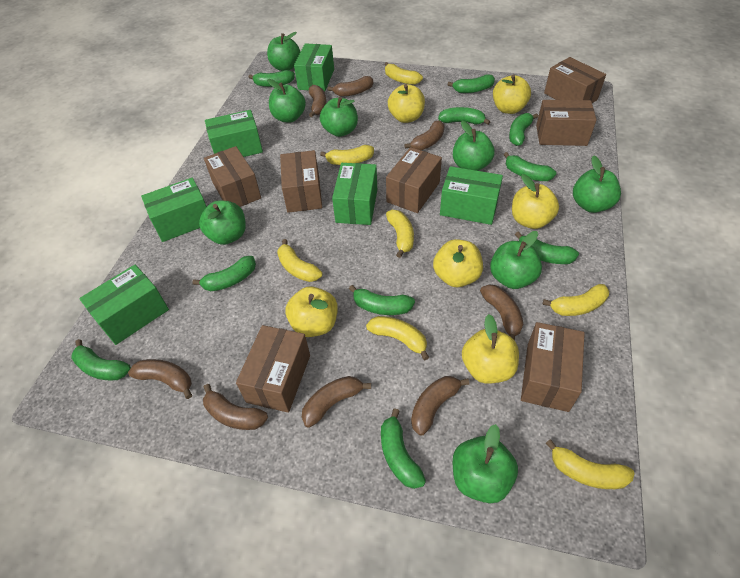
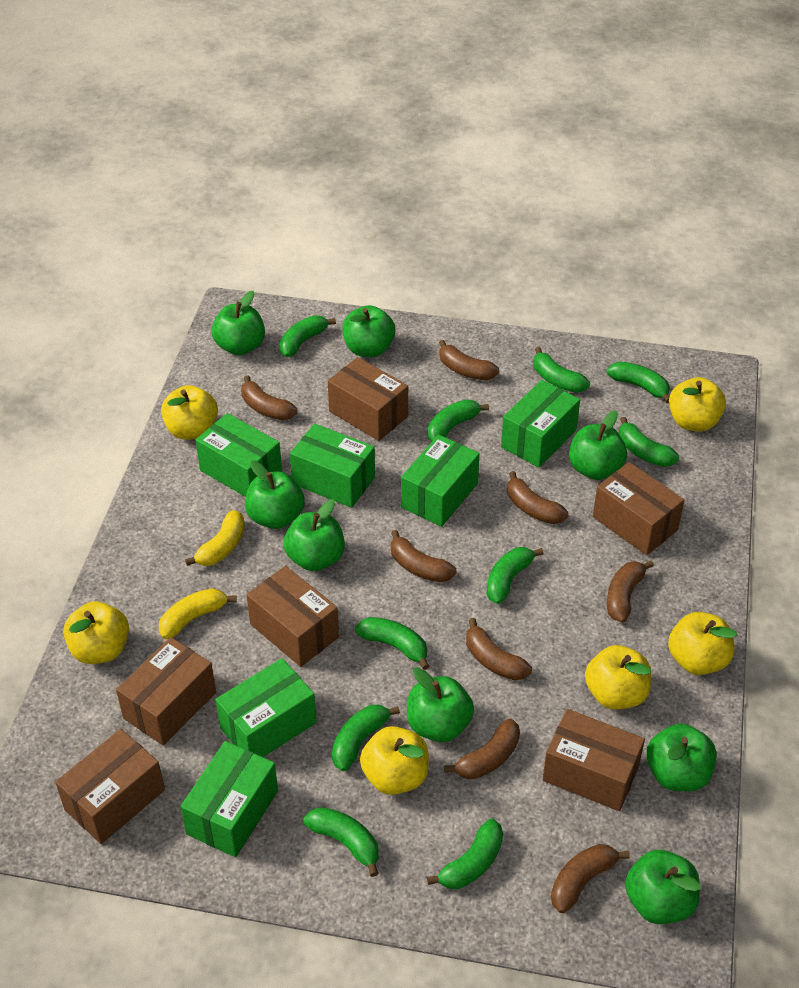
brown box: [204,146,261,207] [236,325,310,413] [280,150,322,213] [386,147,442,213] [521,322,585,412] [536,100,597,146] [544,57,606,103] = 7 -> [55,729,165,844] [116,637,216,746] [247,566,339,667] [328,357,408,441] [542,709,645,811] [593,462,684,555] = 6
yellow banana: [277,239,322,282] [320,145,374,165] [366,316,429,360] [385,62,423,85] [386,210,414,258] [542,284,609,316] [545,439,635,489] = 7 -> [159,588,237,639] [185,510,245,566] = 2

